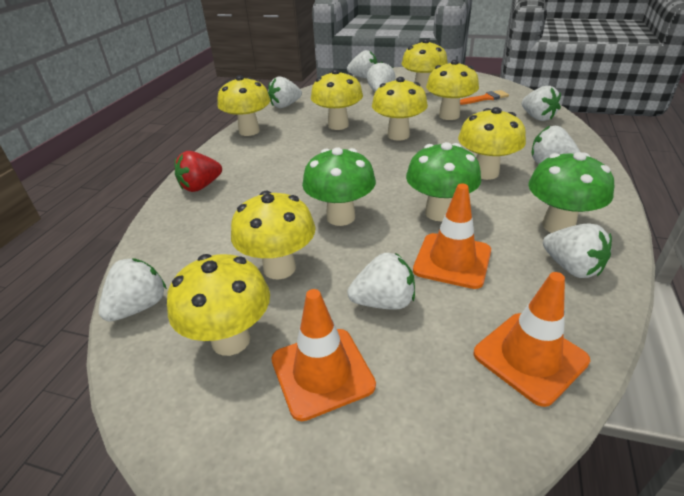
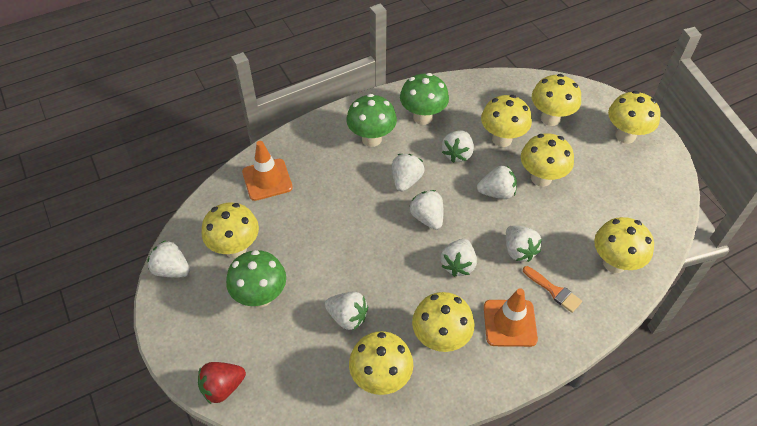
orange traffic cone: [271,289,376,421] [413,183,491,289] [473,272,590,407] = 3 -> [242,141,293,201] [484,289,538,347] = 2

